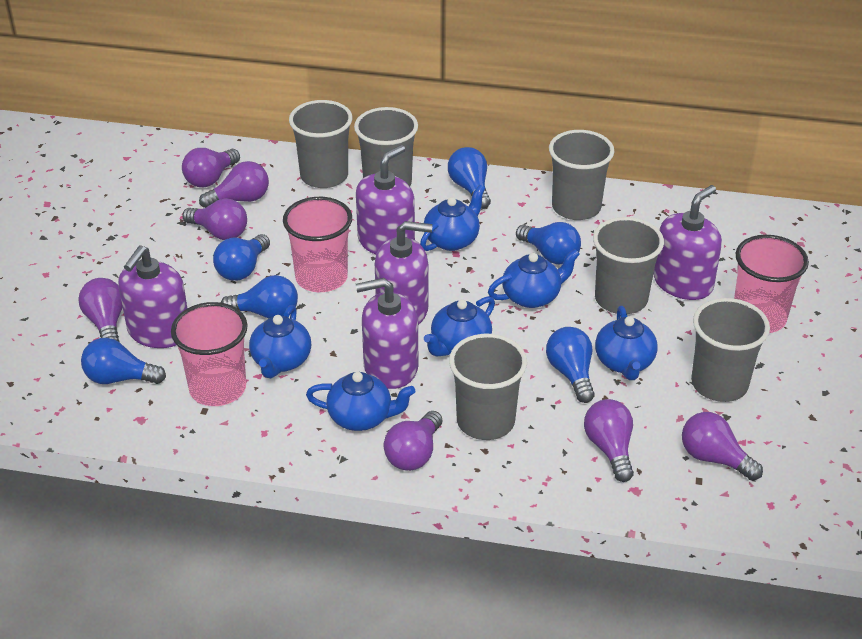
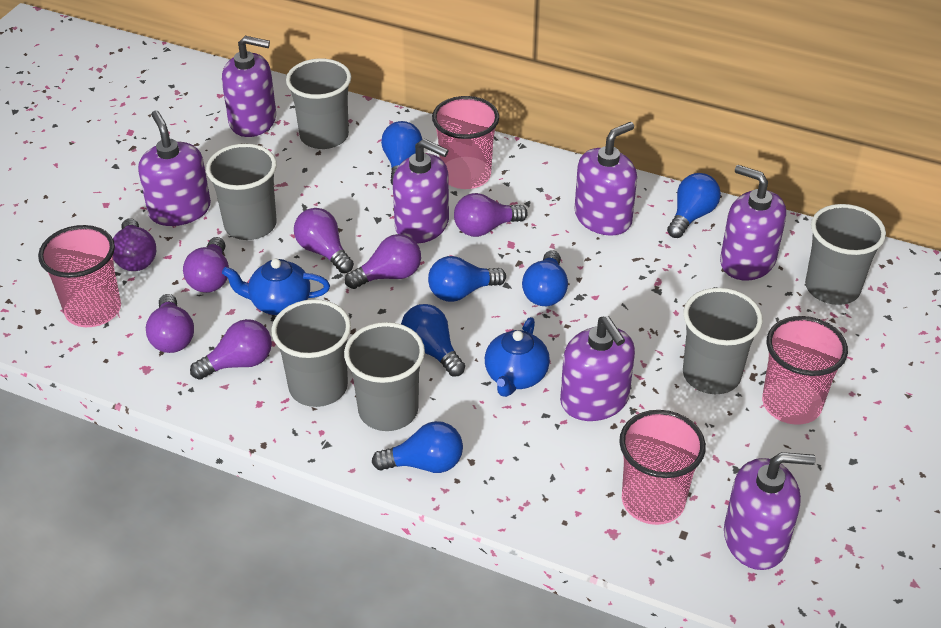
blue teapot: [249,305,311,378] [306,372,415,431] [420,185,485,251] [424,296,495,356] [488,249,580,308] [595,306,658,380] = 6 -> [222,259,330,315] [485,317,550,397] = 2
pink cup: [171,302,248,406] [283,197,352,292] [734,235,809,333] = 3 -> [38,225,121,327] [432,96,499,189] [619,410,706,525] [762,316,848,425] = 4
purple soap dispenser: [118,246,188,348] [356,145,415,254] [356,278,418,389] [375,221,433,325] [653,185,722,300] = 5 -> [138,110,211,226] [222,36,276,137] [393,139,449,243] [560,316,635,421] [574,122,637,236] [720,165,786,281] [724,452,816,570] = 7

